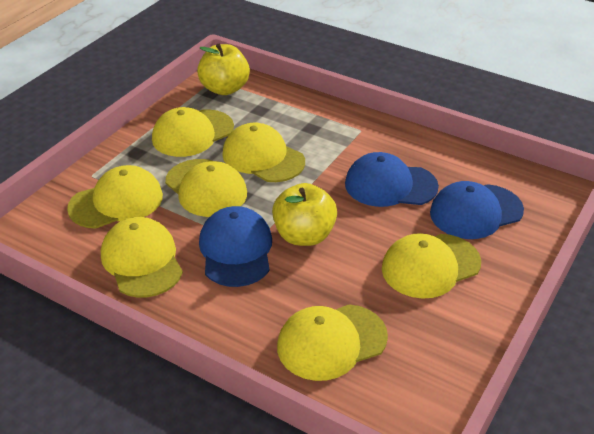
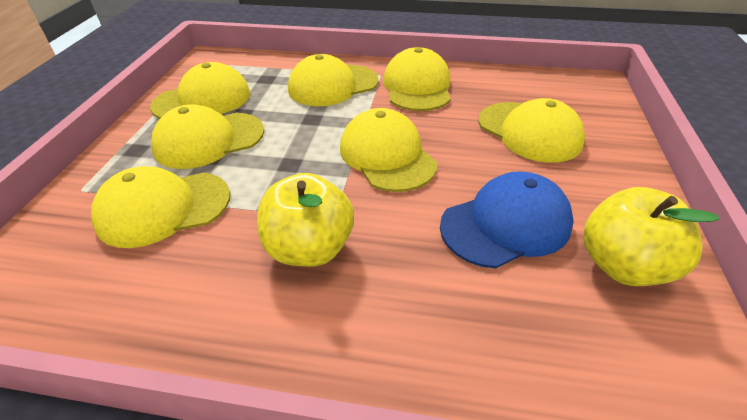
blue cap: [199,206,272,287] [345,152,439,207] [430,181,524,239] = 3 -> [440,171,574,268] = 1

